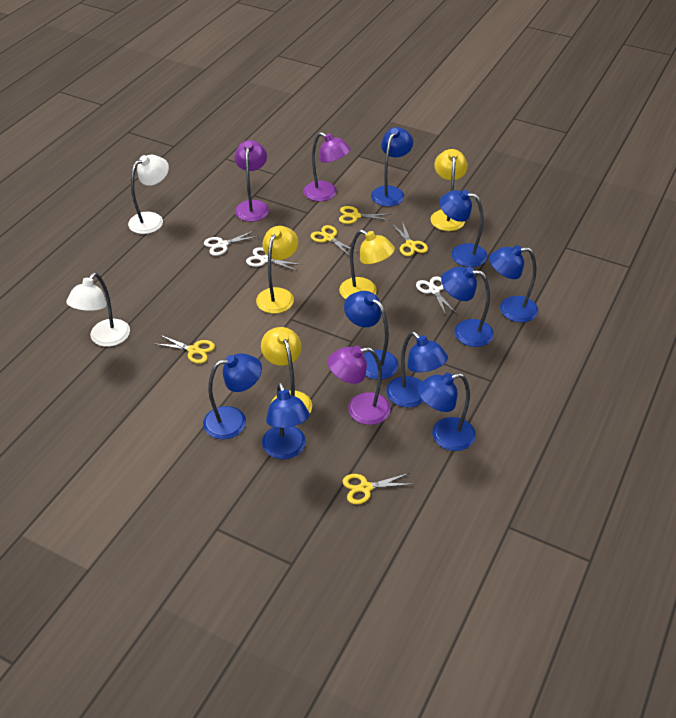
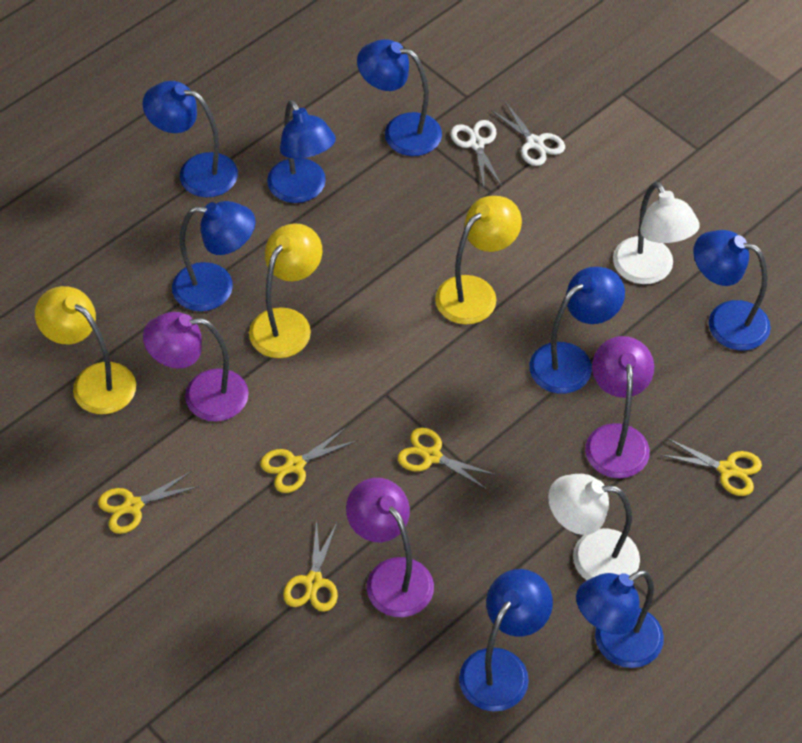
blue lamp: [203,353,262,439] [262,382,310,459] [344,291,398,380] [371,127,413,206] [386,332,448,407] [417,373,476,451] [439,190,487,267] [441,267,494,347] [489,245,538,322] = 9 -> [143,81,238,197] [172,201,255,311] [267,100,336,203] [357,39,442,156] [459,569,553,711] [529,267,625,394] [576,570,664,668] [694,230,771,350] = 8
white scissors: [204,231,259,256] [246,247,302,271] [416,276,457,316] = 3 -> [450,120,502,187] [491,101,565,166] = 2
yellow lamp: [256,226,298,314] [261,327,312,413] [339,230,395,299] [430,149,468,231] = 4 -> [35,286,136,414] [249,223,322,358] [435,196,522,324] = 3

